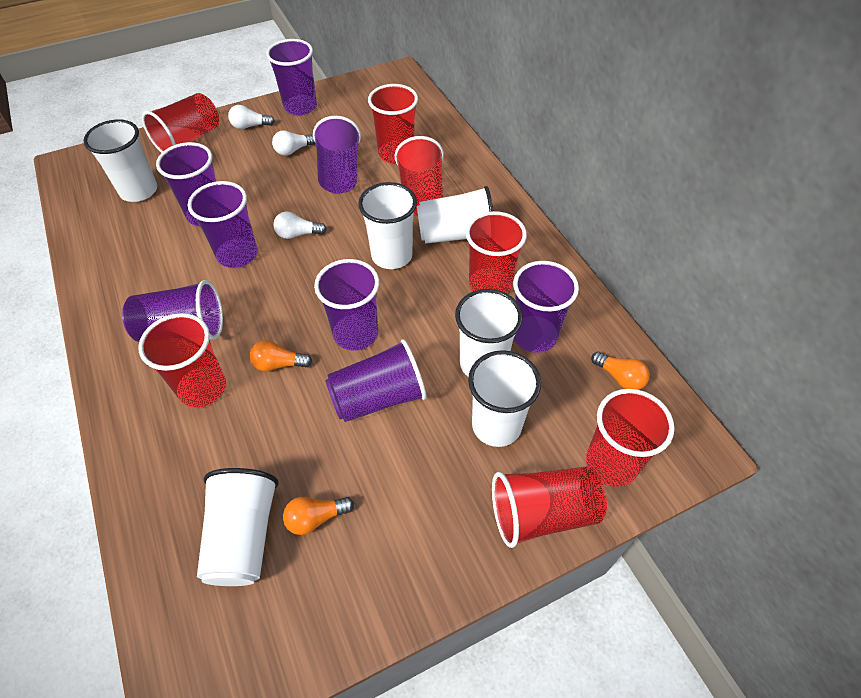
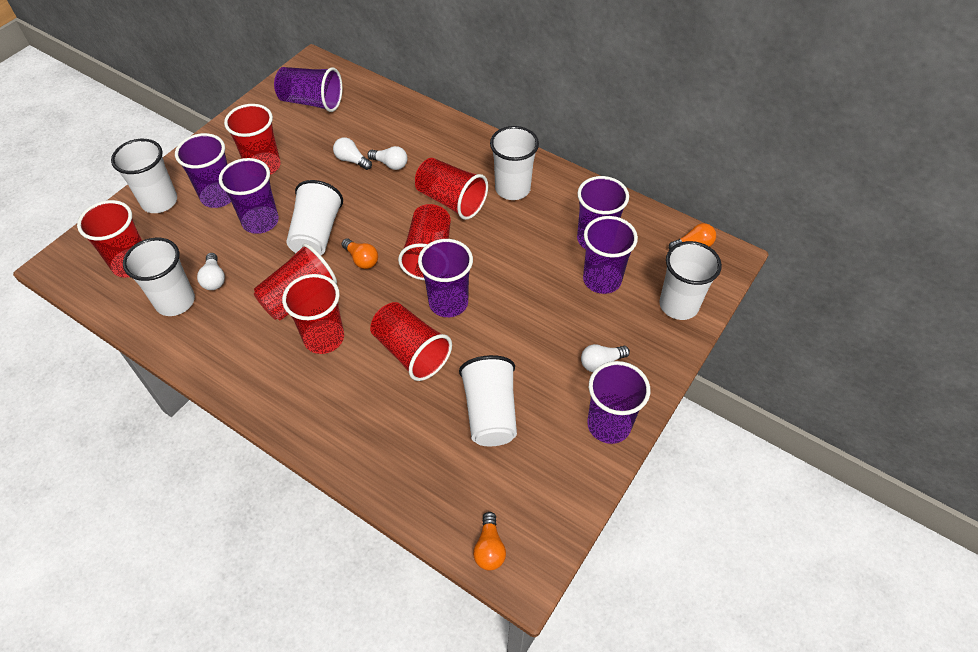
purple cup: [122,280,223,342] [156,142,216,226] [188,181,258,268] [266,39,317,115] [313,116,361,194] [314,259,379,351] [325,339,427,422] [513,261,579,353] = 8 -> [175,133,231,208] [219,158,279,234] [274,67,343,112] [418,239,473,317] [577,176,629,249] [583,216,638,294] [587,361,650,444] = 7
white light bulb: [228,105,275,129] [272,130,316,156] [273,212,327,239] = 3 -> [197,253,225,290] [333,137,372,170] [367,146,408,170] [581,344,630,372] = 4

